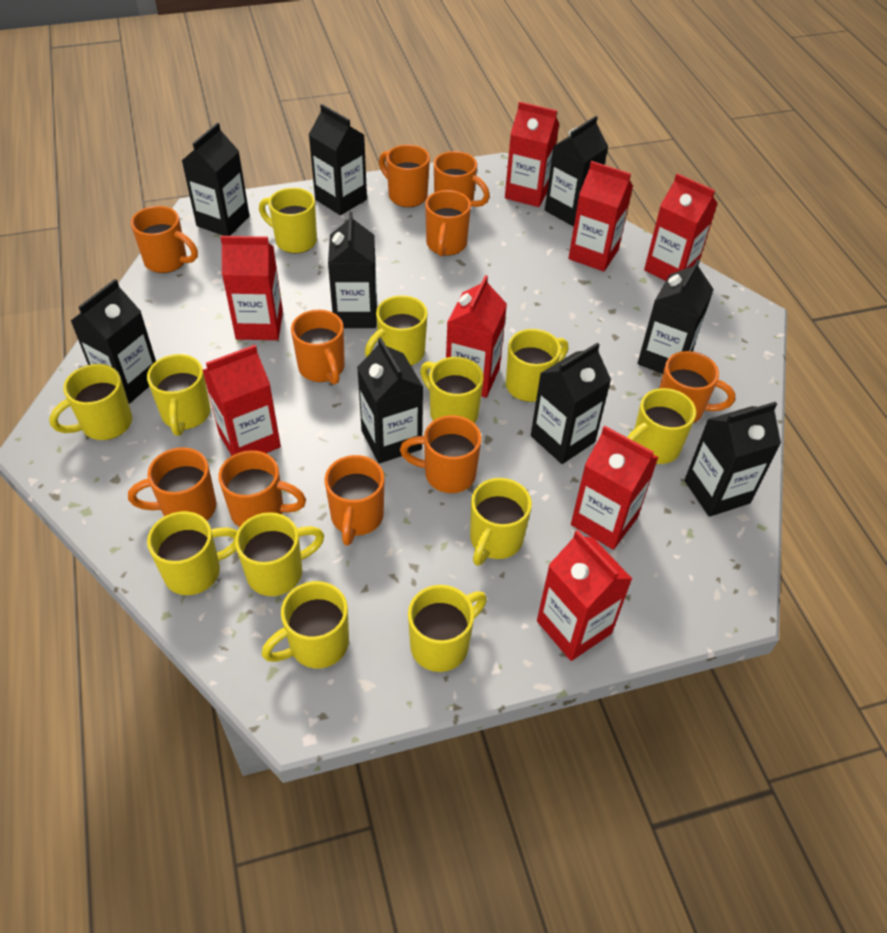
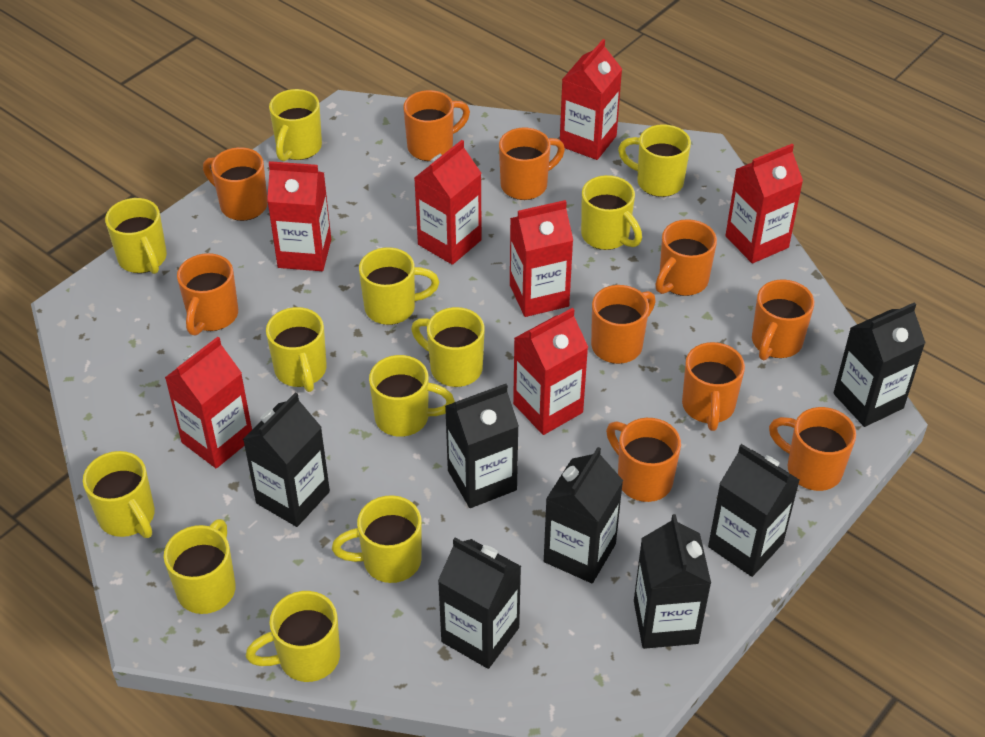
black carton: [71,279,156,404] [182,123,250,236] [309,104,367,215] [328,212,377,328] [357,337,423,463] [531,342,611,464] [545,116,609,227] [638,259,714,374] [684,402,781,517] = 9 -> [243,392,330,527] [438,538,521,669] [445,384,519,508] [544,447,623,583] [634,514,711,649] [708,444,800,577] [833,302,925,427] = 7
red carton: [203,345,281,456] [220,236,283,340] [446,275,507,398] [505,101,559,207] [537,530,632,661] [568,161,633,272] [571,426,659,550] [644,173,718,281] = 8 -> [165,337,252,468] [267,161,331,271] [414,140,482,265] [510,200,573,317] [513,308,588,435] [560,39,622,160] [725,144,803,263] = 7

